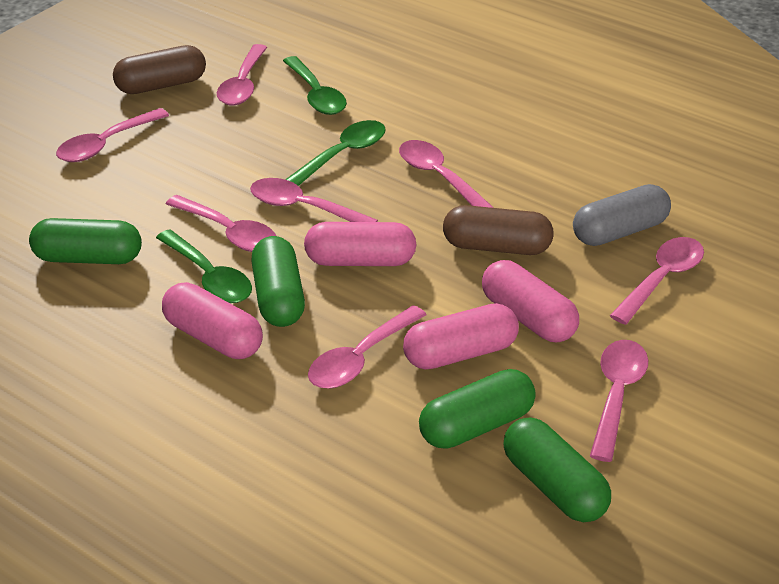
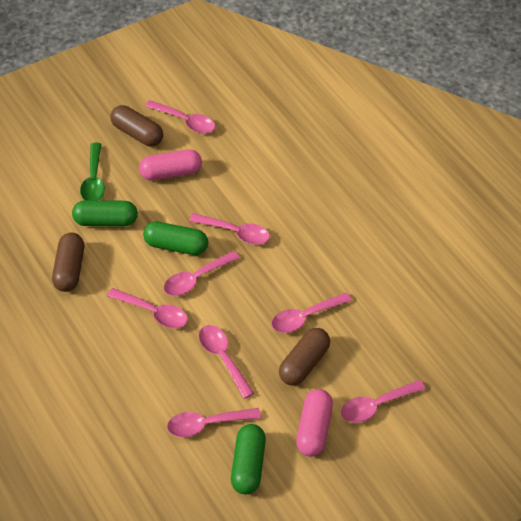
brown capsule: [113,45,206,94] [443,205,554,255] = 2 -> [52,233,84,292] [110,105,163,146] [279,328,330,385] = 3
green capsule: [29,218,142,264] [251,236,305,327] [419,369,536,448] [503,417,611,522] = 4 -> [72,200,138,226] [143,222,208,255] [231,424,266,494] = 3
green spoon: [156,229,252,303] [283,56,347,115] [285,120,386,186] = 3 -> [80,143,105,200] = 1
grey capsule: [573,184,671,246] = 1 -> none = 0
pink capsule: [162,282,263,359] [304,222,416,266] [403,303,519,369] [482,260,579,342] = 4 -> [139,149,202,180] [296,389,333,457] = 2

